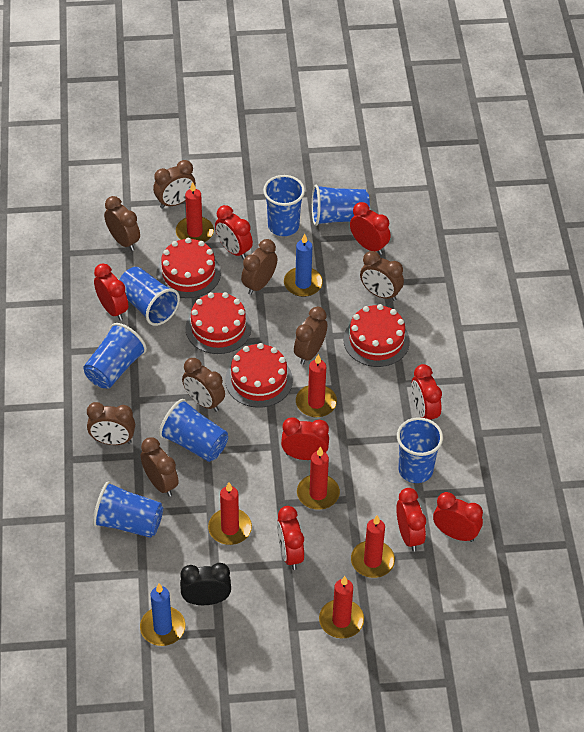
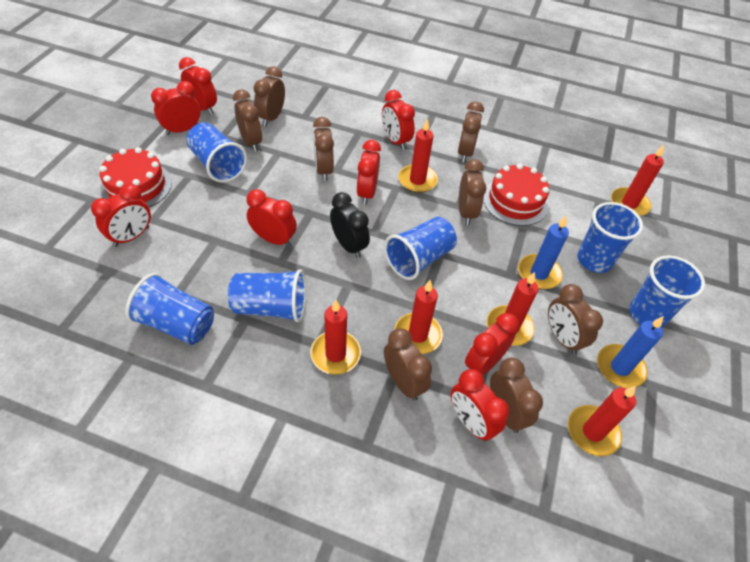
blue cup: [83,323,147,389] [93,481,163,538] [119,267,180,326] [159,399,228,462] [263,175,305,236] [312,185,370,226] [397,417,443,483] = 7 -> [125,273,214,345] [187,122,247,182] [228,269,306,322] [384,217,457,280] [577,202,643,273] [629,255,705,328] = 6
red cake: [157,238,221,298] [186,292,252,354] [225,343,293,408] [344,304,410,367] = 4 -> [99,147,172,207] [483,164,549,226] = 2

